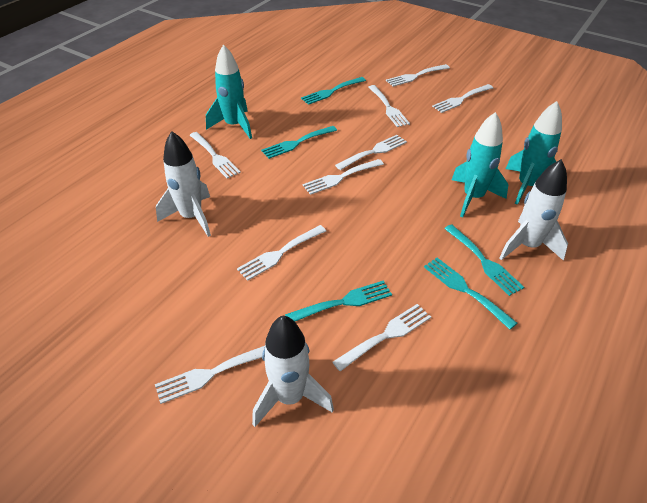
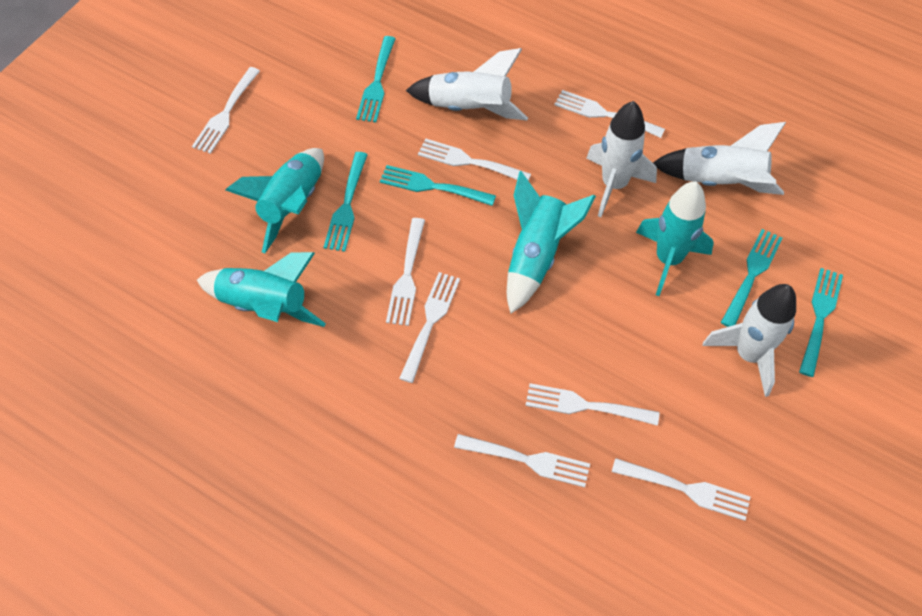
turquoise rocket: [206,44,252,139] [452,112,508,217] [506,101,562,205] = 3 -> [197,252,326,327] [226,148,324,253] [507,171,596,314] [636,181,714,296] = 4
white fork: [155,346,265,404] [190,132,241,178] [237,225,326,281] [303,159,384,195] [332,304,431,372] [335,135,407,170] [368,85,410,127] [386,64,450,87] [432,84,493,113] = 9 -> [192,67,260,154] [386,218,425,326] [399,272,460,383] [418,138,531,181] [454,434,590,488] [525,383,660,426] [554,90,665,138] [612,458,750,521] = 8
white rocket: [156,131,211,237] [252,316,334,427] [499,159,568,261] = 3 -> [406,48,528,120] [586,101,657,217] [653,122,786,195] [702,284,796,397] = 4

